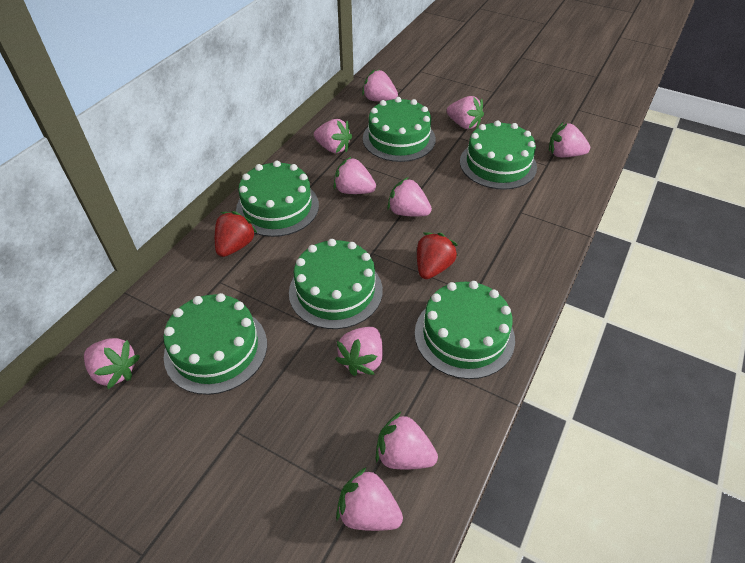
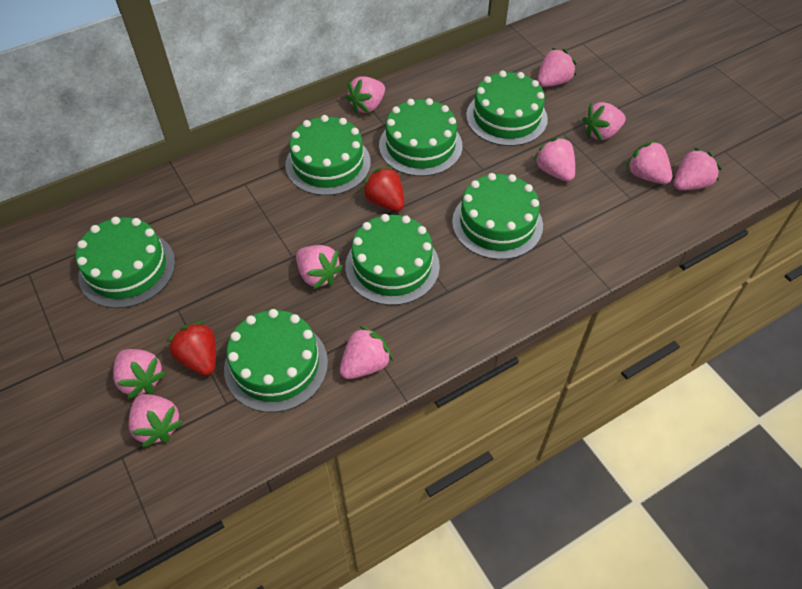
green cake: [163,293,267,395] [236,161,319,237] [289,239,383,329] [363,97,436,162] [415,281,515,379] [460,120,537,190] = 6 -> [76,217,175,308] [224,309,328,412] [285,115,371,196] [345,214,440,305] [379,98,462,176] [452,173,543,260] [466,71,548,146] = 7

